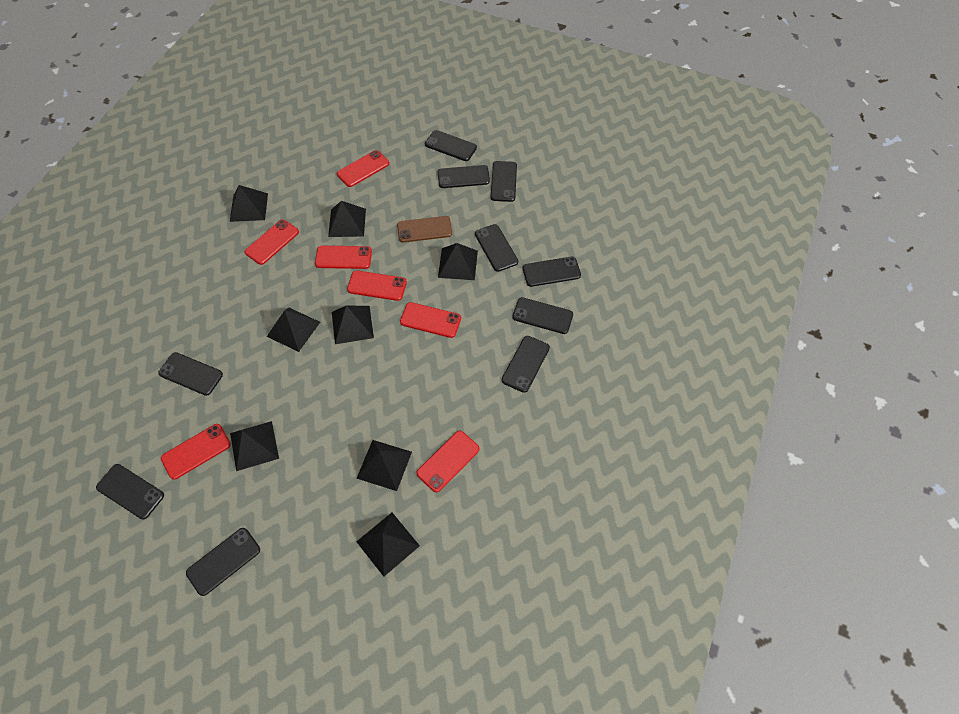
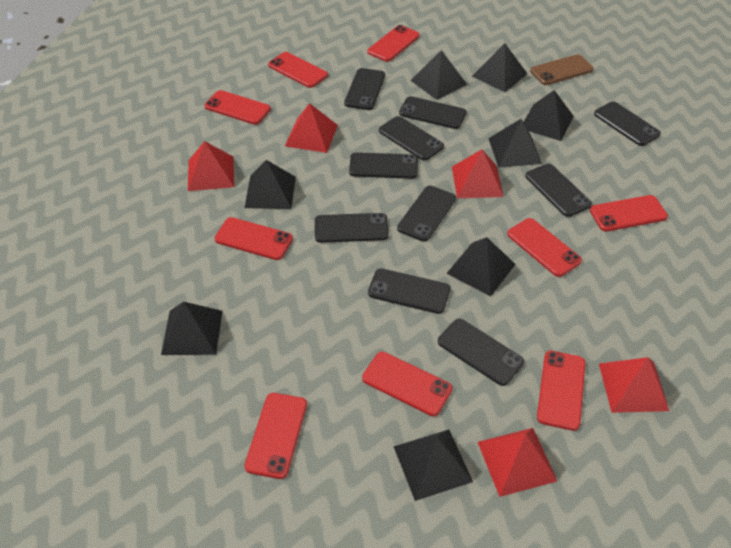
red phone: [161,424,231,480] [245,219,299,265] [315,246,372,269] [337,150,389,187] [347,270,407,301] [400,302,461,338] [416,431,479,492] = 7 -> [204,90,271,125] [214,217,293,260] [244,393,307,479] [268,52,328,88] [362,352,452,416] [367,25,420,62] [507,218,582,277] [537,351,586,431] [590,195,668,232] = 9
red pyramid: none = 0 -> [188,141,234,191] [285,103,338,153] [452,149,504,198] [478,428,557,497] [599,357,669,413] = 5

